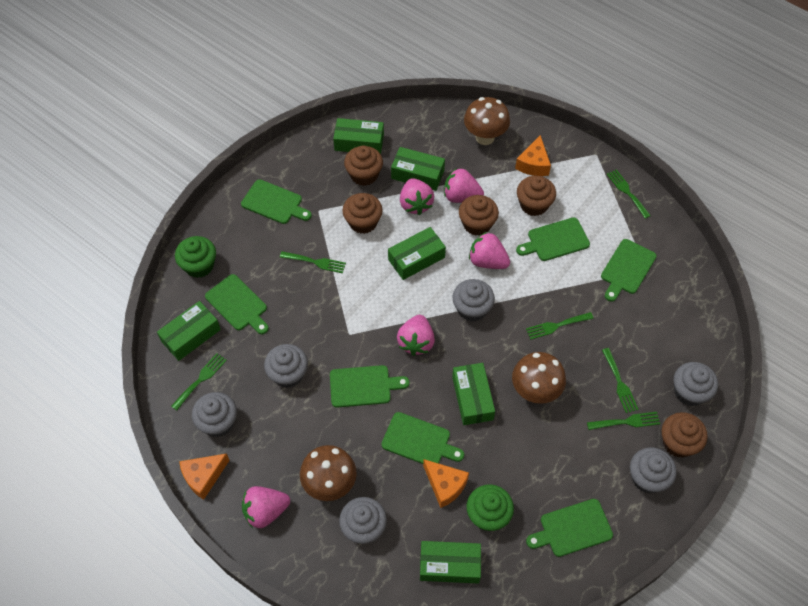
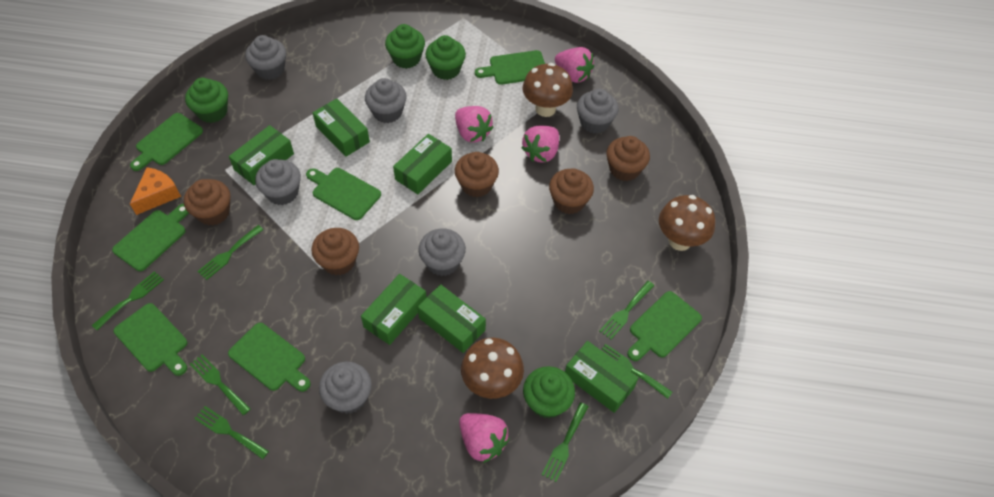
green cupcake: [175,236,216,278] [466,484,514,531] = 2 -> [185,78,228,123] [385,24,425,69] [425,35,466,80] [523,366,575,418] = 4
green fork: [171,353,227,411] [280,251,346,273] [526,312,594,340] [587,412,660,430] [602,348,639,413] [607,169,651,219] = 6 -> [92,271,164,330] [190,354,250,415] [194,406,269,459] [197,225,264,280] [542,402,589,482] [600,281,655,340] [601,344,672,399] = 7
orange cheese: [179,453,230,500] [423,459,469,508] [515,135,551,176] = 3 -> [130,167,181,215] = 1
pink strawberry: [242,486,290,528] [397,315,435,356] [400,178,434,215] [444,168,484,203] [469,232,510,269] = 5 -> [455,106,494,143] [459,413,510,463] [522,126,559,163] [555,47,594,83] = 4

